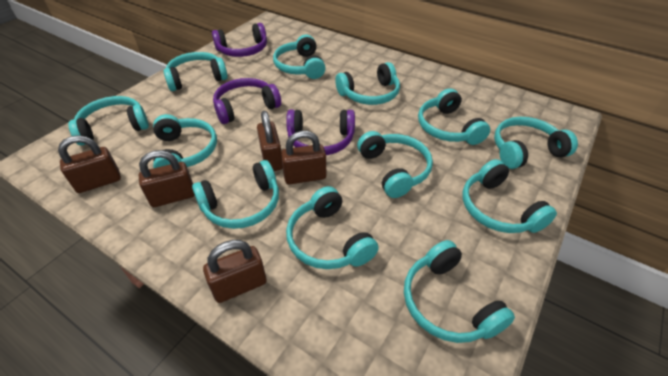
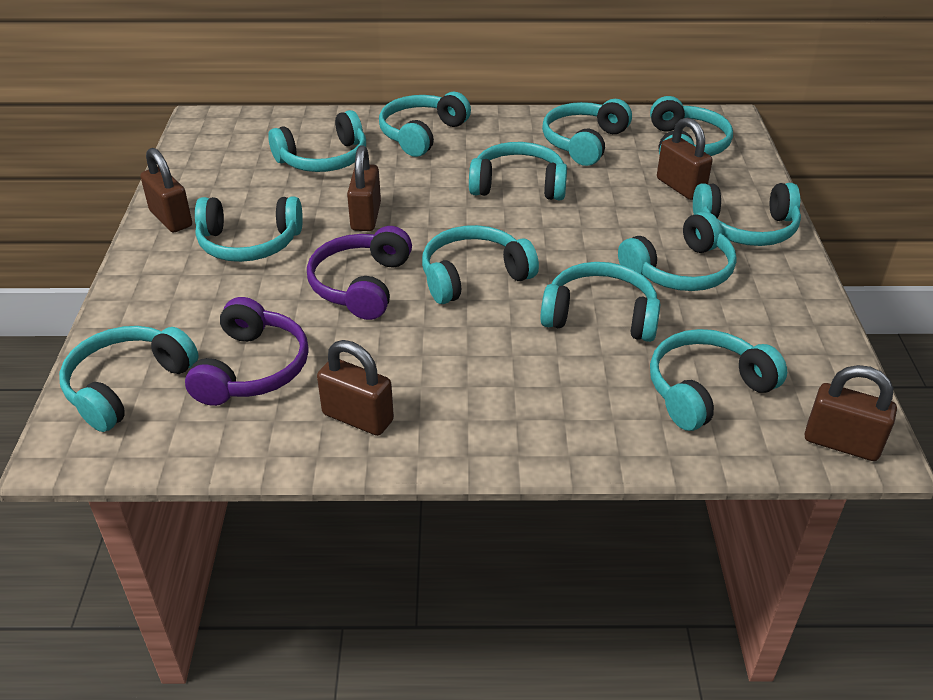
purple headphones: [212,23,267,57] [213,78,281,124] [286,110,355,155] = 3 -> [185,297,309,406] [307,226,412,320] = 2

